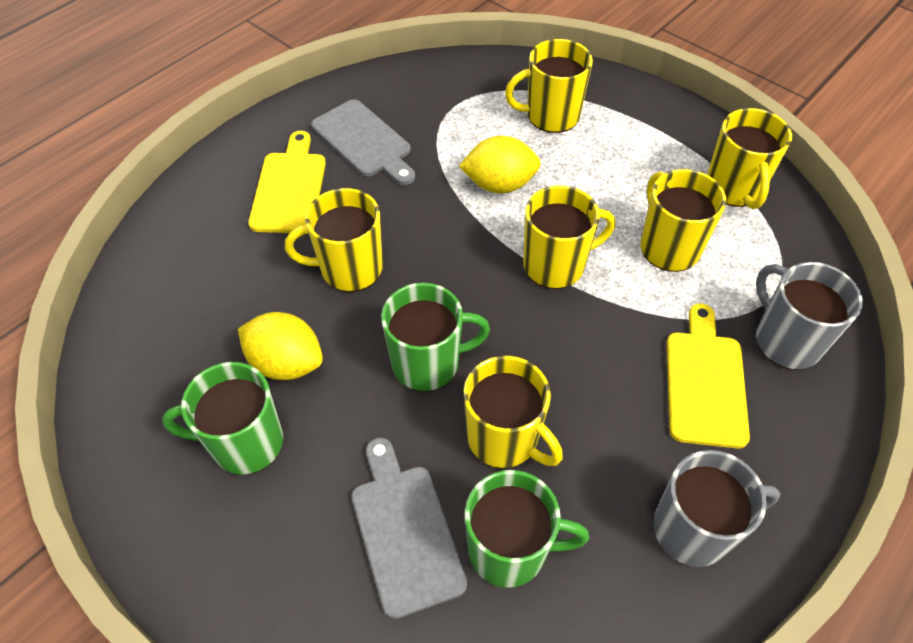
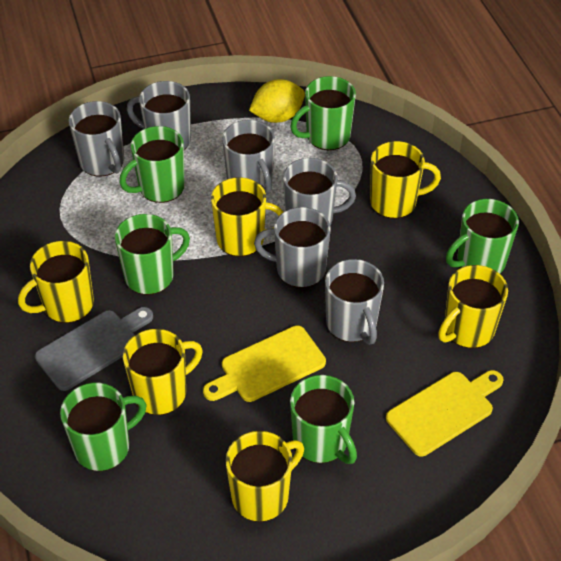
green mug: [162,362,283,475] [381,283,490,392] [465,470,589,588] = 3 -> [60,383,147,471] [115,214,190,295] [119,126,185,203] [290,76,356,150] [290,375,357,464] [446,199,519,274] = 6
grey cutting board: [311,99,415,185] [351,437,467,619] = 2 -> [35,307,153,391] = 1
grey mug: [654,450,780,567] [756,262,863,370] = 2 -> [69,101,124,177] [127,81,191,150] [222,120,275,195] [254,207,331,288] [283,158,356,225] [325,259,384,345] = 6
yellow lemon: [238,312,323,380] [459,136,541,193] = 2 -> [249,79,305,123] = 1

